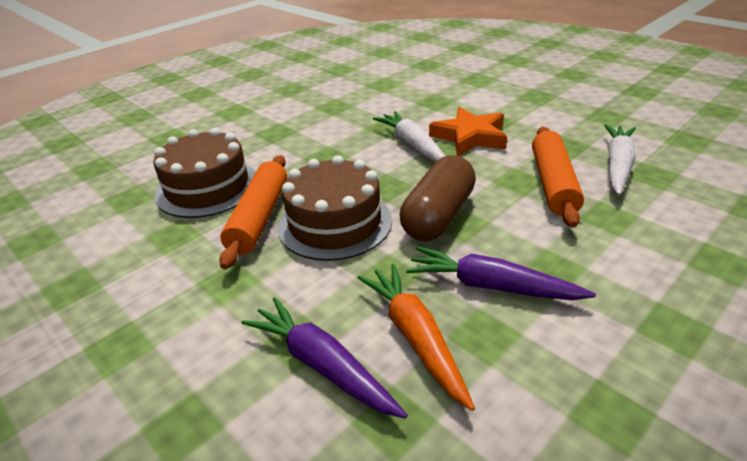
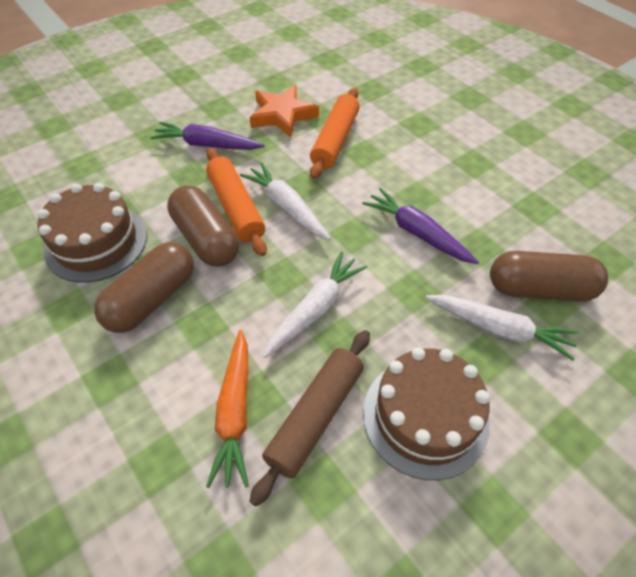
brown capsule: [400,155,476,241] = 1 -> [94,242,194,333] [167,185,239,267] [490,251,608,302] = 3
brown rolling pin: none = 0 -> [249,330,370,507] = 1
white carrot: [373,111,445,162] [604,124,636,195] = 2 -> [240,162,330,240] [263,252,367,358] [426,295,579,361] = 3

